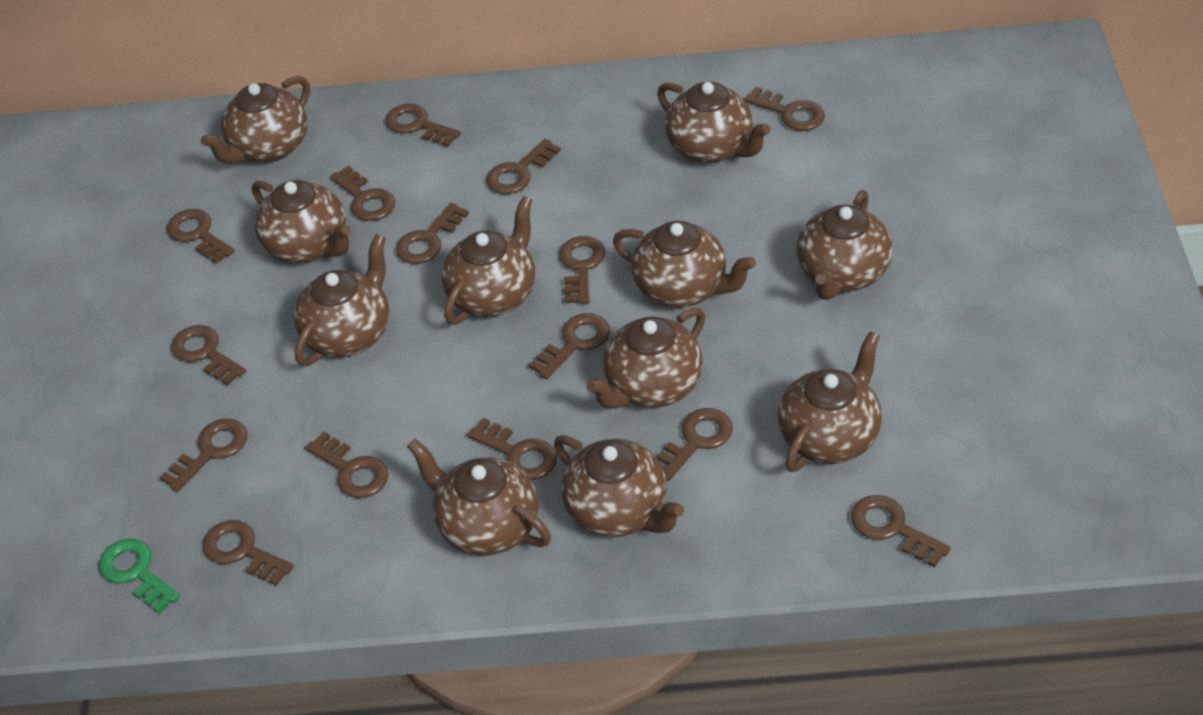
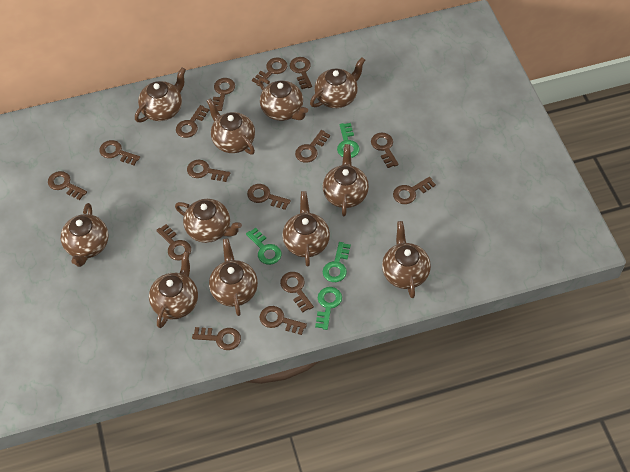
green key: [99,539,180,613] = 1 -> [246,228,281,265] [315,287,342,330] [322,242,351,282] [337,123,360,158] = 4

